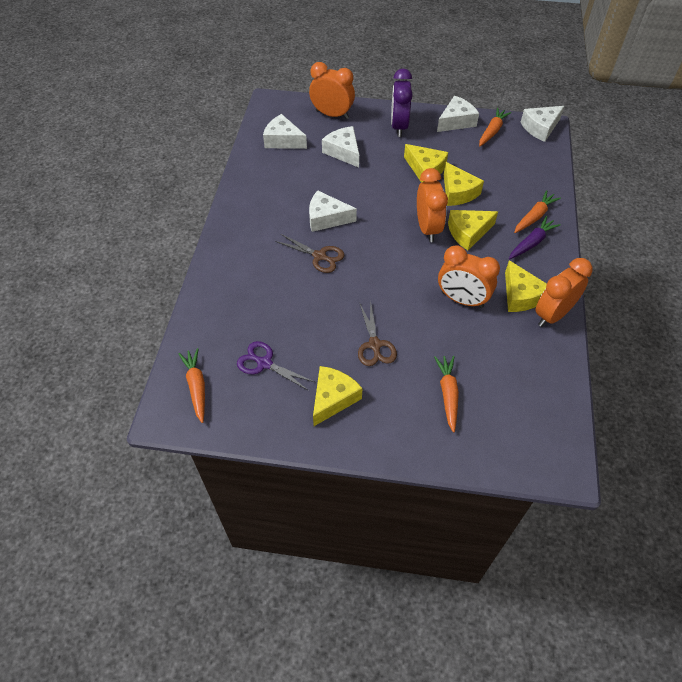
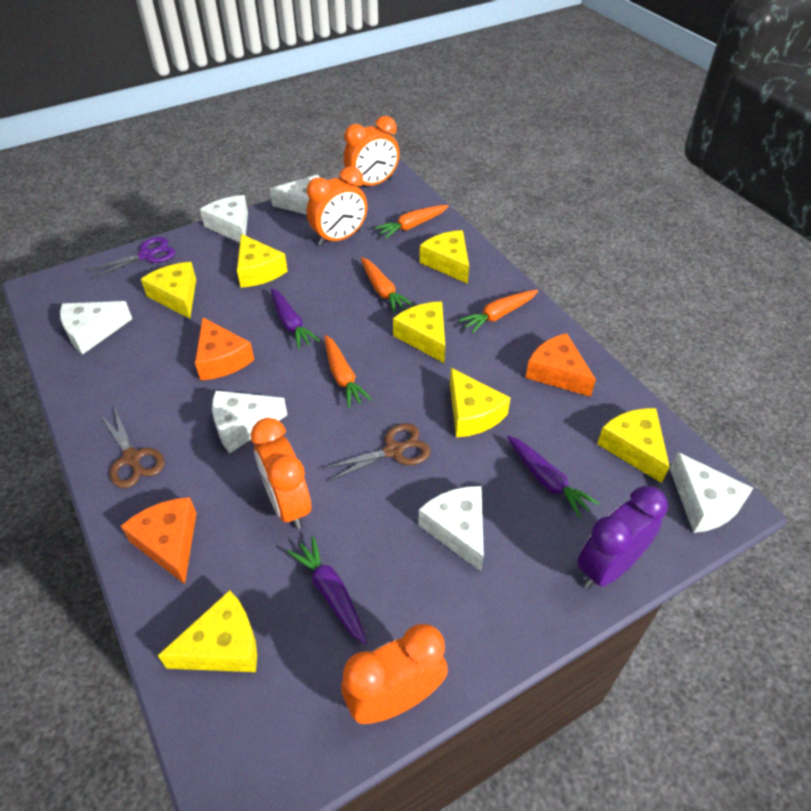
orange cheese: none = 0 -> [121,497,197,584] [195,317,254,381] [525,333,596,397] = 3
purple carrot: [509,216,561,259] = 1 -> [271,288,320,349] [287,536,367,645] [507,435,599,519] = 3
white cheese: [263,114,307,149] [309,190,357,232] [322,126,359,167] [437,96,479,132] [521,106,564,142] = 5 -> [60,301,132,355] [200,195,248,242] [212,391,287,453] [270,175,320,215] [418,486,484,571] [670,452,753,533] = 6
yellow cheese: [313,366,362,426] [404,144,448,183] [444,162,484,206] [448,210,498,250] [505,260,547,312] = 5 -> [141,262,196,319] [158,590,257,672] [237,234,288,288] [393,302,445,363] [420,230,469,284] [450,368,511,437] [597,408,670,483] = 7

